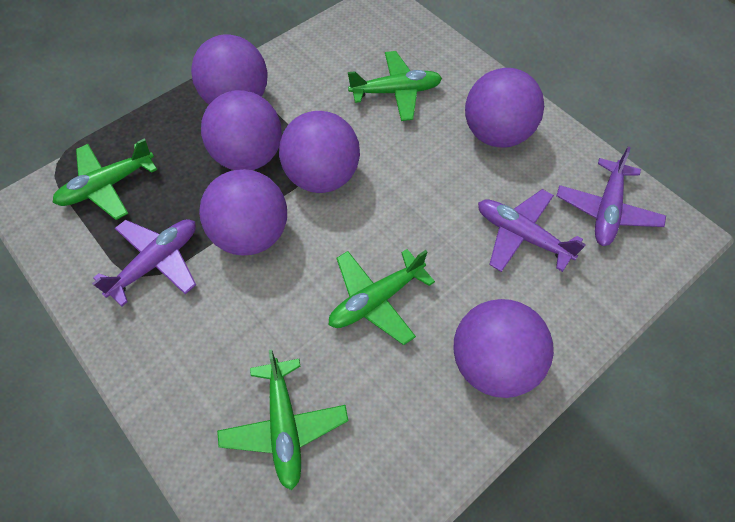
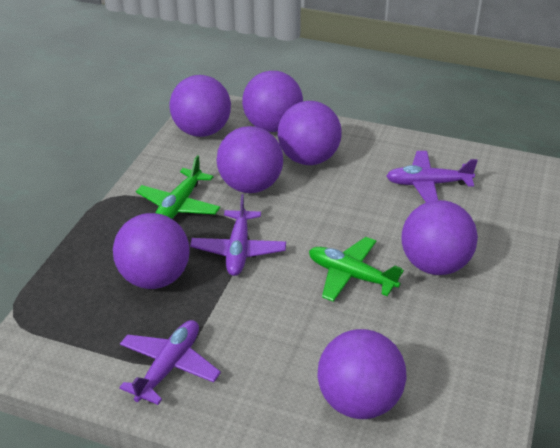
green plane: [53,138,157,220] [217,349,348,490] [329,249,435,345] [348,51,442,121] = 4 -> [136,155,220,219] [309,237,404,302] = 2
purple ball: [191,34,267,104] [199,169,287,255] [201,90,282,170] [279,111,360,193] [454,299,554,398] [465,68,544,148] = 6 -> [113,213,190,289] [170,75,231,137] [216,126,283,193] [242,71,303,132] [278,101,342,165] [317,329,407,419] [401,200,478,275] = 7

